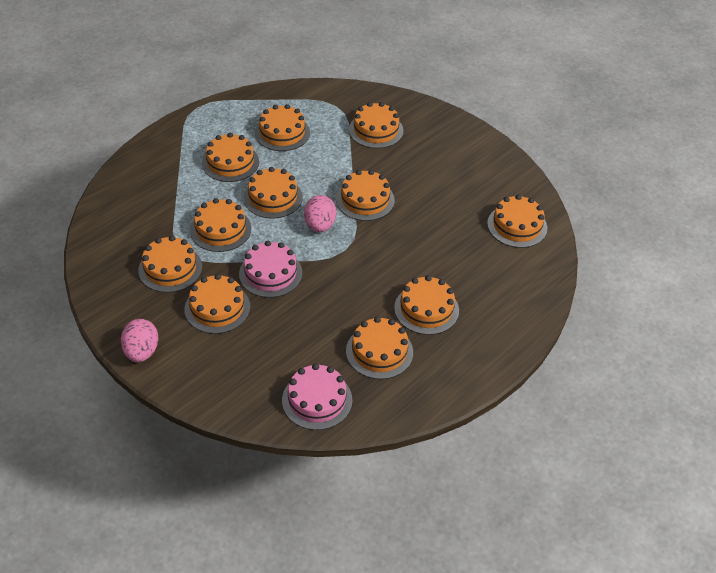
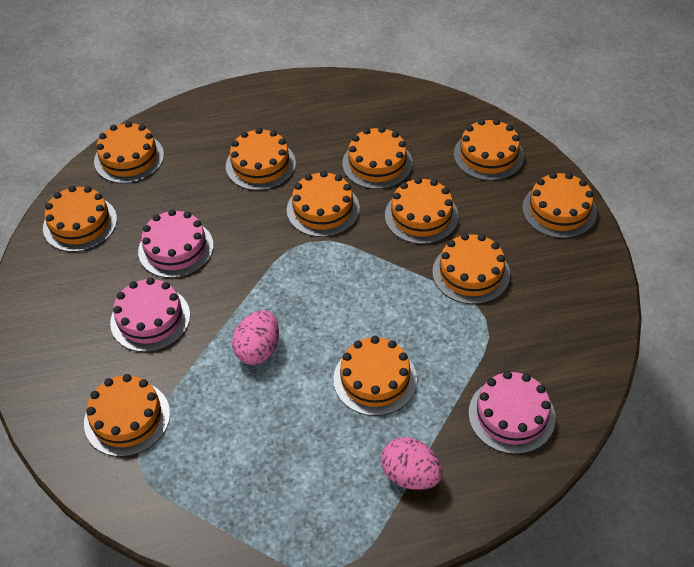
pink cake: [239,241,302,298] [282,363,352,430] = 2 -> [110,277,190,352] [138,209,214,278] [469,371,556,454] = 3

